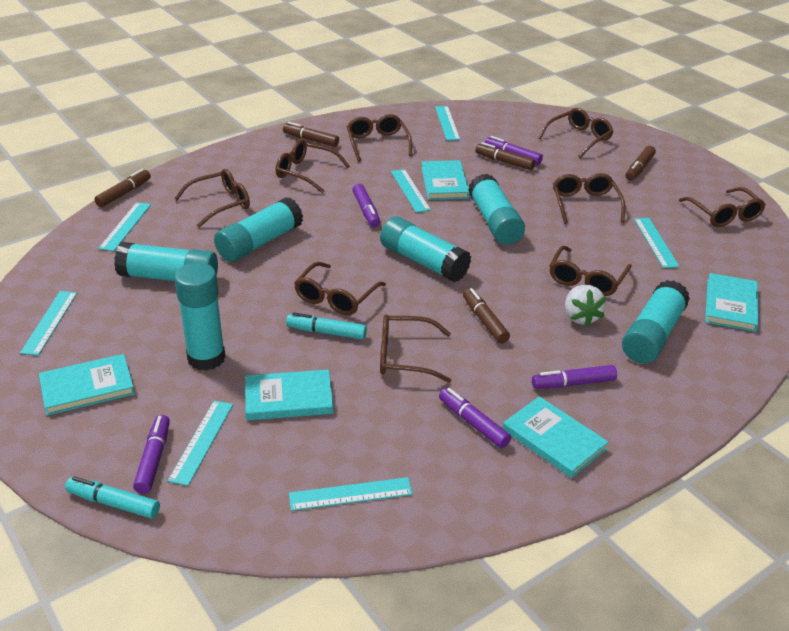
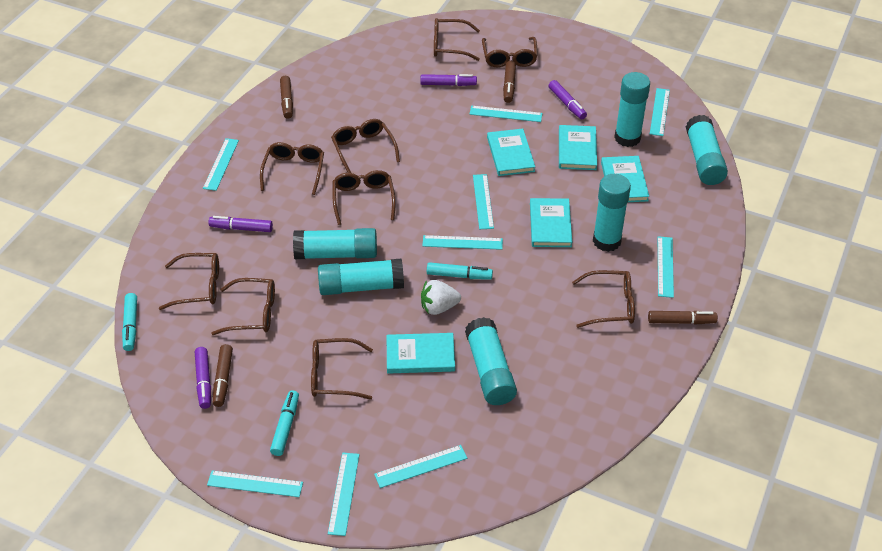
brown marker: [94,169,151,207] [283,122,339,147] [463,288,510,344] [475,142,535,170] [626,146,656,181] = 5 -> [213,344,233,407] [280,76,293,119] [503,61,516,103] [648,311,718,325] = 4
purple marker: [133,415,170,494] [353,184,380,227] [439,388,511,448] [485,136,543,165] [532,365,617,389] = 5 -> [195,347,211,409] [209,216,273,232] [420,74,477,86] [548,80,587,119] = 4
turquoise marker: [65,477,160,519] [286,312,367,340] = 2 -> [122,293,137,351] [270,390,299,456] [427,262,493,280] = 3
turquoise ruler: [20,291,77,356] [98,202,151,251] [168,400,233,486] [289,477,413,511] [391,169,431,213] [435,106,460,141] [634,218,679,268] = 7 -> [203,138,239,191] [207,471,303,497] [328,453,359,536] [374,445,467,488] [422,235,503,250] [469,106,542,122] [473,174,494,229] [650,88,670,136] [658,236,674,298] = 9

